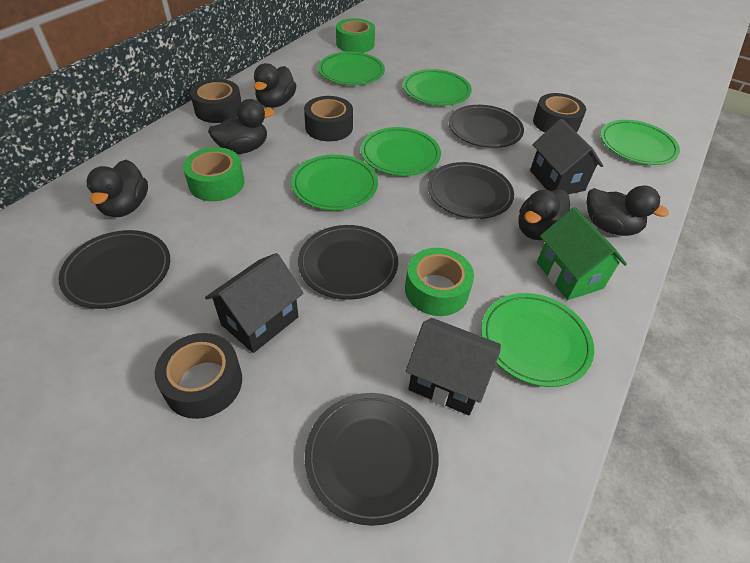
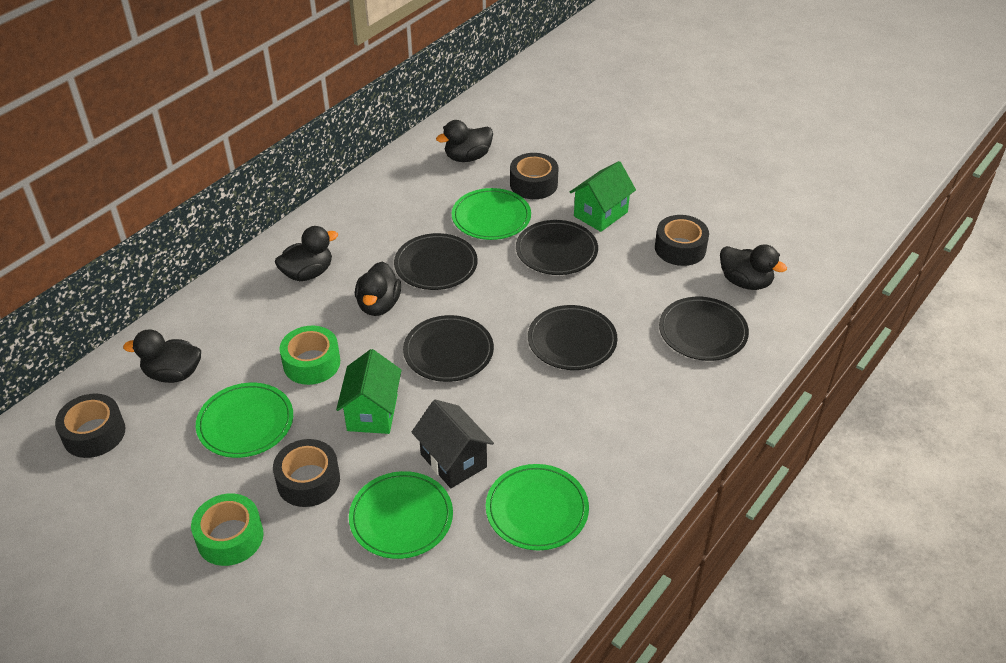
black house: [205,253,303,353] [406,318,501,415] [530,119,603,194] = 3 -> [412,399,494,488] = 1
green house: [537,207,627,300] = 1 -> [336,349,402,434] [570,161,636,232] = 2
green plate: [291,155,378,211] [318,52,385,85] [361,127,441,176] [403,69,472,106] [481,293,594,387] [600,120,680,165] = 6 -> [196,383,293,458] [349,471,453,559] [452,188,531,240] [486,464,589,550] = 4
green tape: [183,147,244,201] [336,18,375,53] [405,248,474,316] = 3 -> [191,494,264,566] [279,326,340,385] = 2

